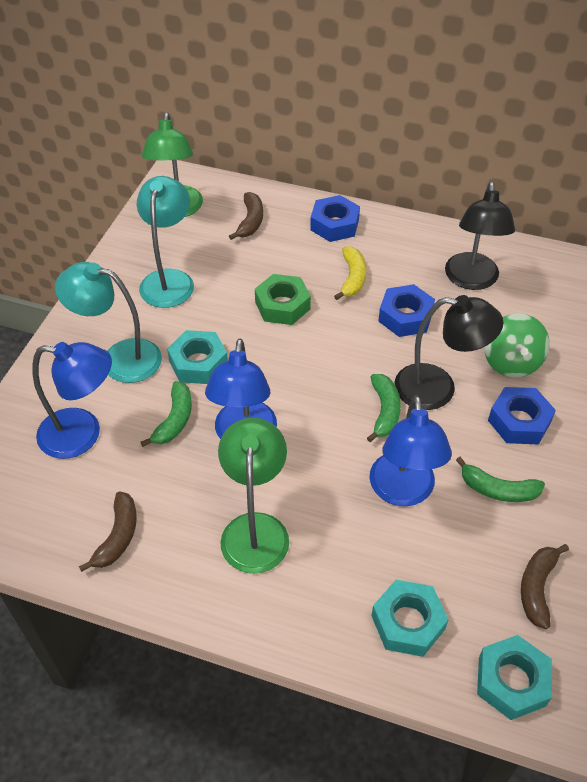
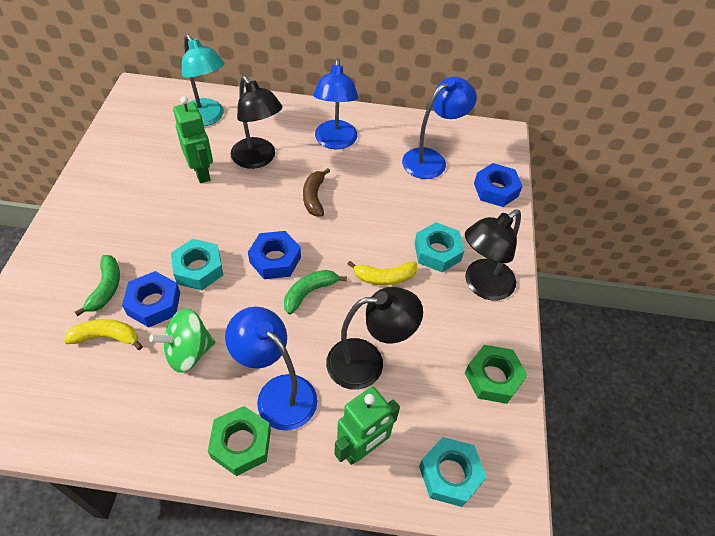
black lamp: [394,295,503,410] [445,182,515,290] = 2 -> [231,76,282,169] [326,287,423,390] [465,209,521,301] = 3
brown banana: [79,491,137,572] [229,192,263,240] [521,544,569,629] = 3 -> [303,168,330,216] = 1
green banana: [141,381,192,447] [367,374,401,442] [456,457,545,502] = 3 -> [75,255,120,316] [284,270,347,314] = 2
green lamp: [142,113,203,217] [218,417,289,574] = 2 -> none = 0
green nut: [255,274,311,325] = 1 -> [208,406,271,476] [465,345,527,404] = 2
green robot: none = 0 -> [173,96,213,183] [334,387,400,465] = 2
turquoise lamp: [55,262,162,383] [137,176,194,308] = 2 -> [182,34,225,126] = 1
yellow banana: [334,246,366,300] = 1 -> [63,319,143,350] [348,261,417,285] = 2

